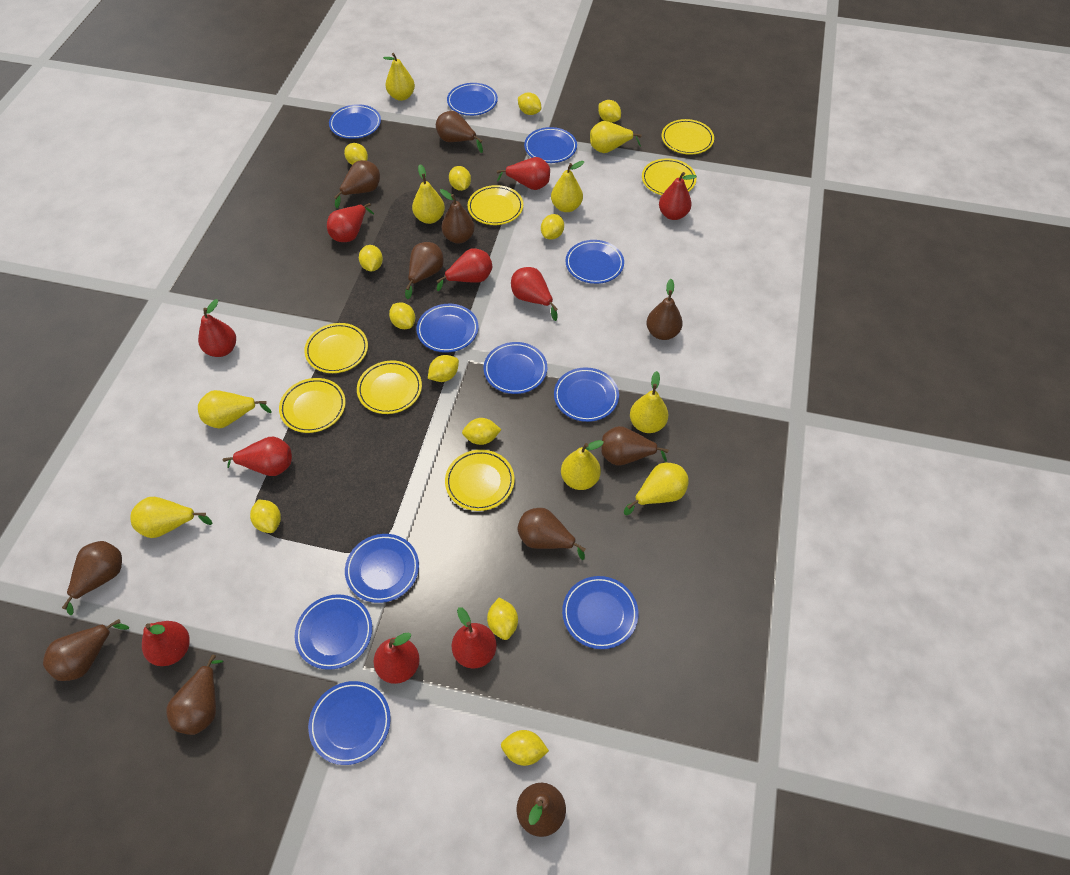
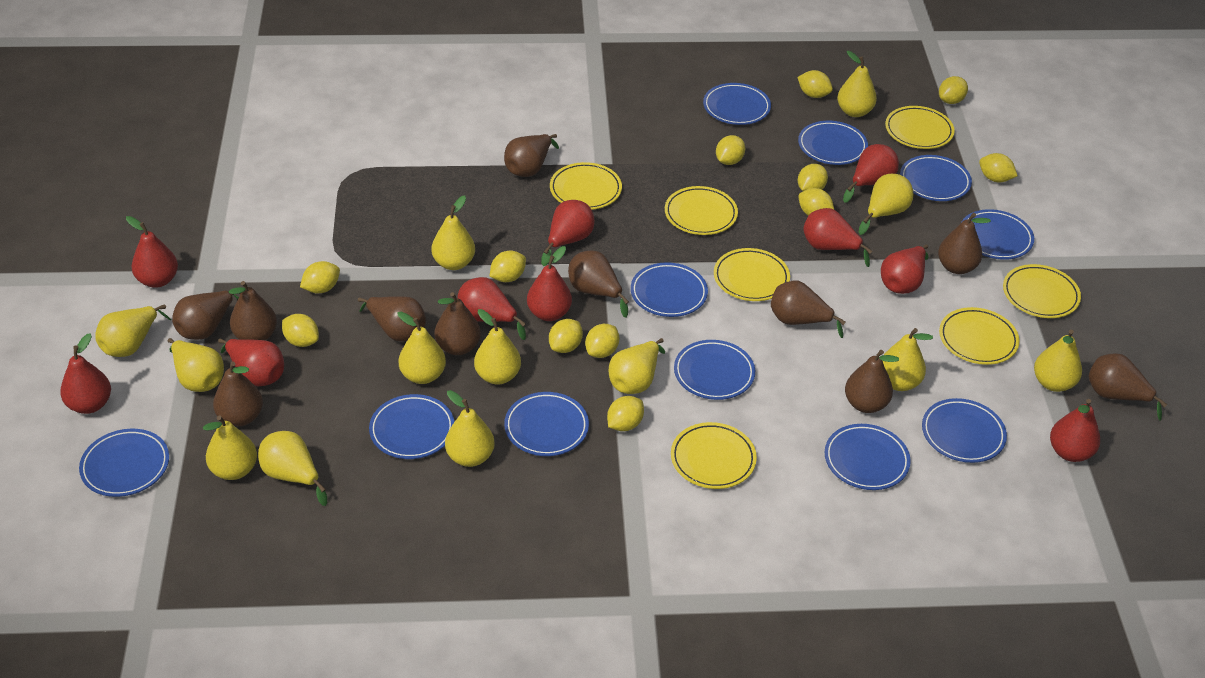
yellow pear: [130,497,213,538] [198,390,272,429] [383,53,415,101] [412,164,445,224] [551,161,584,212] [561,440,604,490] [590,121,642,153] [624,463,689,516] [630,371,668,433] = 9 -> [95,305,171,357] [168,338,224,392] [203,415,257,480] [258,431,327,506] [397,312,446,384] [431,195,475,270] [445,390,495,467] [474,309,521,385] [609,338,665,394] [837,51,877,117] [859,174,913,235] [883,328,933,391] [1034,330,1082,392] = 13

